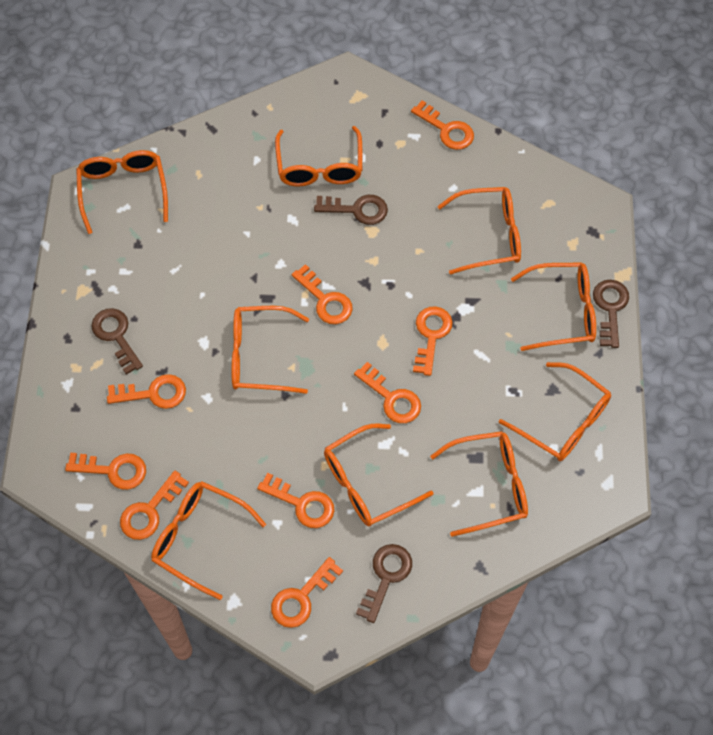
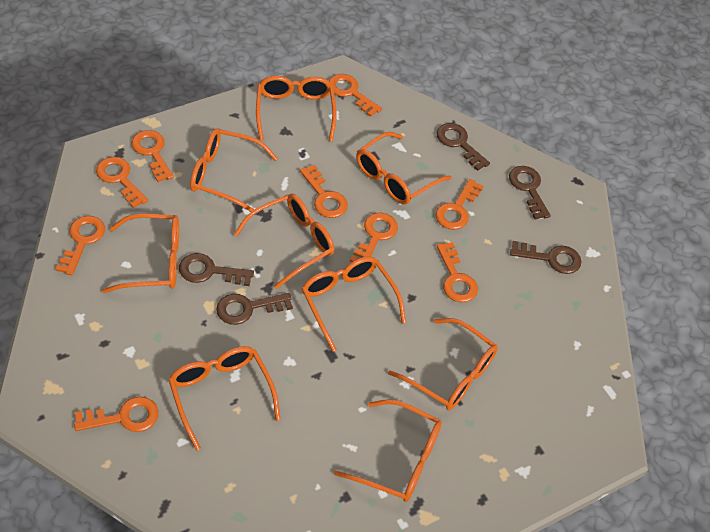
brown key: [92,308,143,375] [314,195,388,225] [356,544,412,623] [593,280,629,348] = 4 -> [179,253,254,286] [216,293,293,325] [436,123,490,171] [509,166,551,219] [510,241,581,274] = 5

